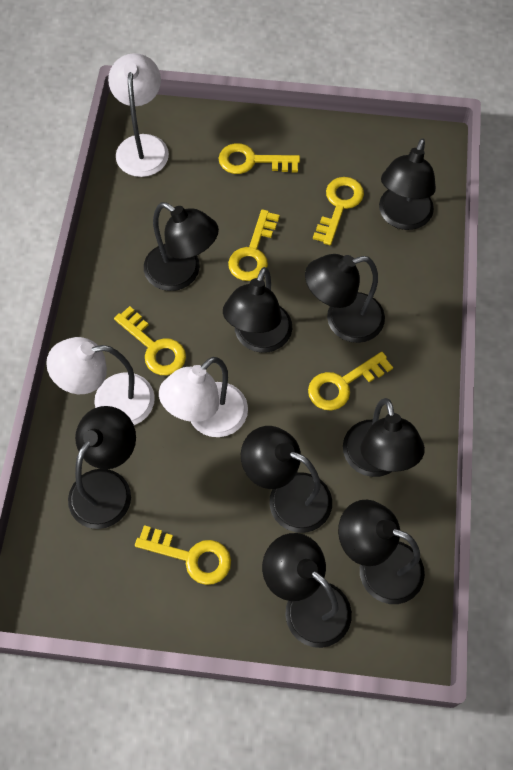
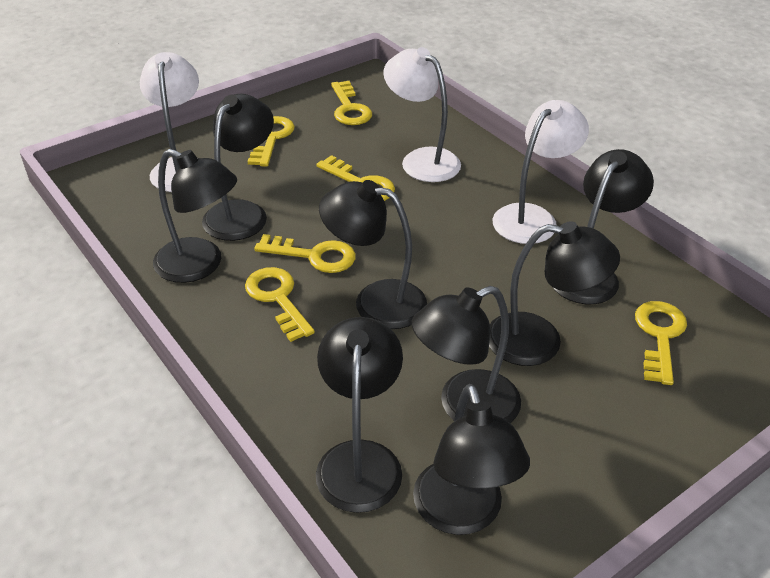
black lamp: [68,406,136,529] [144,202,219,291] [223,267,292,353] [241,426,332,533] [262,533,352,648] [305,254,385,343] [338,500,425,604] [343,398,425,477] [379,138,436,230] = 9 -> [153,149,237,283] [202,94,274,241] [316,317,403,513] [319,180,427,329] [412,286,521,423] [413,384,530,535] [489,221,620,366] [553,149,654,304] = 8

